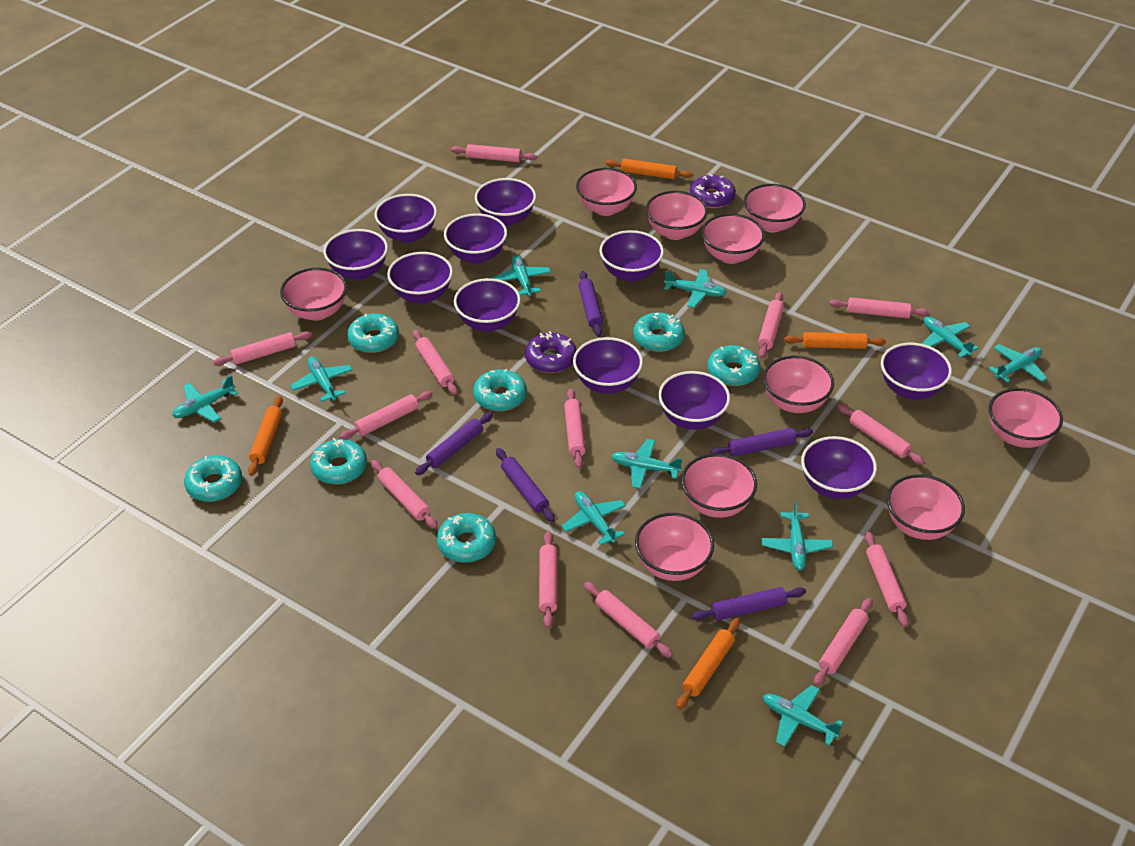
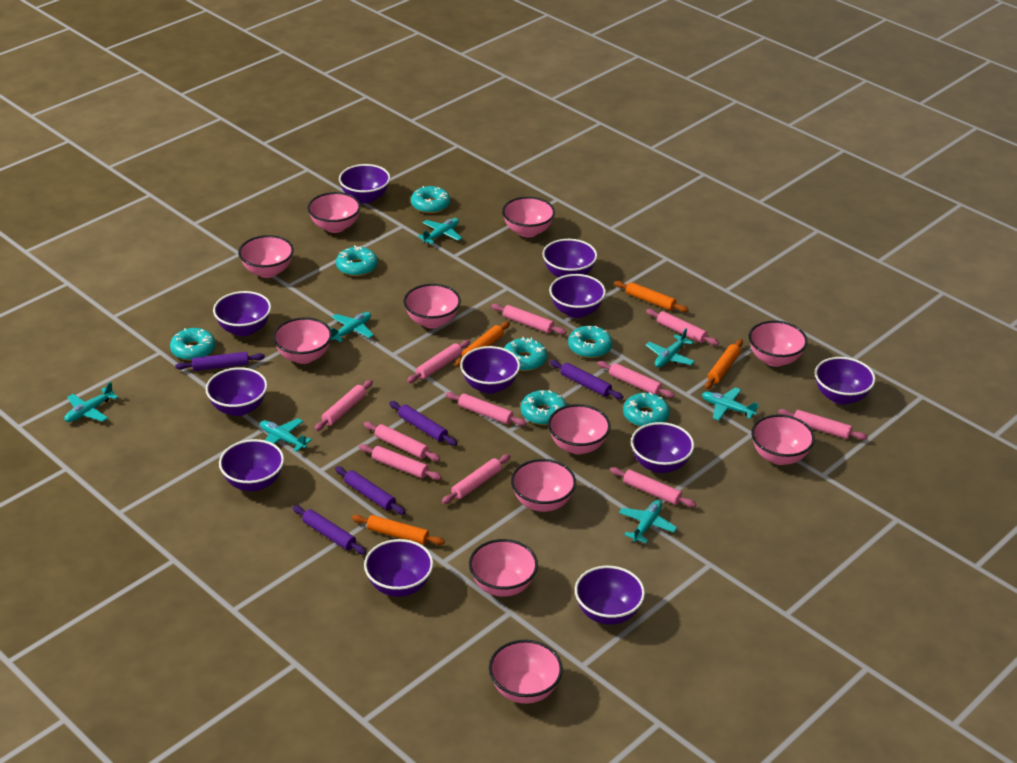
pink bowl: [280,268,347,321] [576,168,637,216] [635,513,714,581] [646,191,708,240] [681,454,757,518] [701,213,765,264] [744,184,806,233] [763,356,834,413] [887,474,965,540] [989,388,1063,448] = 10 -> [238,235,294,278] [273,317,332,364] [308,192,361,233] [403,284,461,328] [469,539,538,597] [489,640,563,704] [502,197,555,237] [511,459,576,512] [548,404,611,454] [749,320,808,367] [751,414,815,465] = 11
pink rolling pin: [213,331,312,366] [339,391,433,440] [371,460,438,529] [413,330,458,395] [451,144,537,162] [539,531,558,628] [564,389,586,468] [584,582,673,658] [758,292,784,358] [814,598,873,686] [829,297,929,318] [838,404,925,465] [864,531,909,627] = 13 -> [315,380,373,431] [359,444,442,480] [364,422,440,461] [407,340,470,383] [442,454,511,504] [446,392,526,426] [491,304,566,335] [597,361,675,398] [610,467,696,507] [646,309,719,345] [778,409,868,440] = 11
purple donut: [525,331,577,373] [690,174,736,208] = 2 -> none = 0
turquoise plane: [172,375,238,422] [290,356,353,402] [492,255,551,296] [562,491,626,545] [611,439,683,489] [664,269,727,308] [761,501,833,570] [763,685,843,747] [922,316,978,358] [988,344,1047,383] = 10 -> [64,382,118,422] [260,418,312,452] [331,312,374,342] [418,218,462,244] [619,500,677,543] [646,328,695,367] [702,387,759,421] = 7

